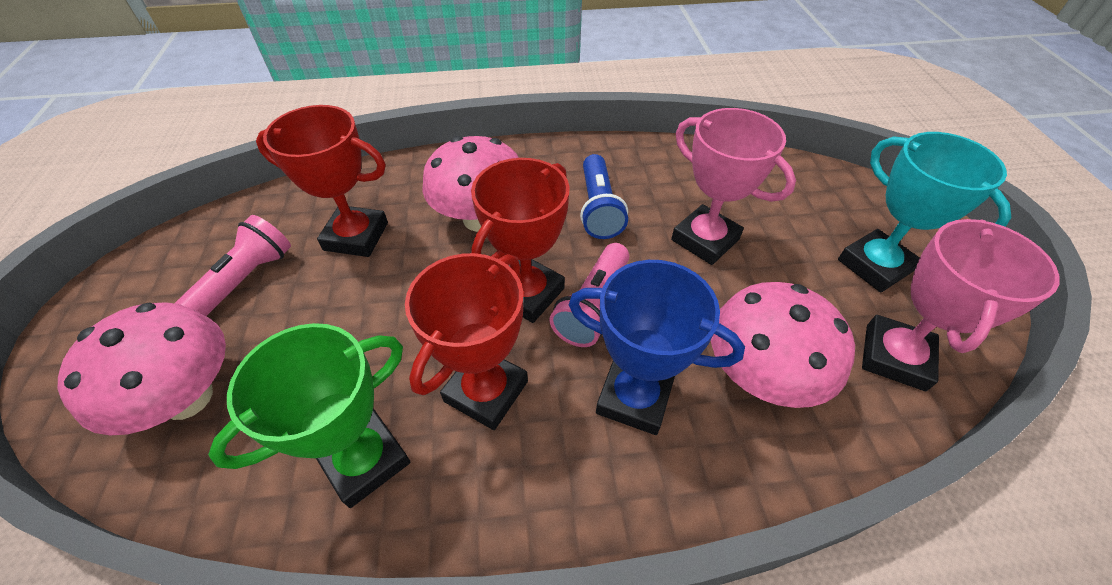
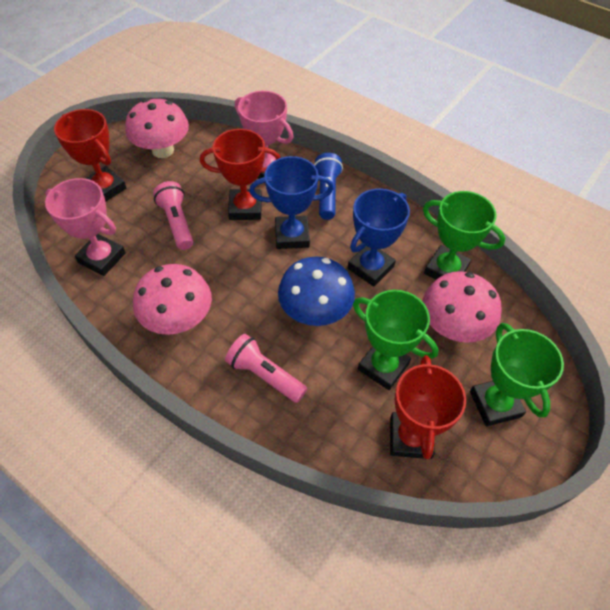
blue mushroom: none = 0 -> [278,257,355,326] = 1
blue trophy: [569,260,745,435] = 1 -> [249,156,334,249] [348,188,410,287] = 2
green trophy: [208,323,410,508] = 1 -> [353,290,438,390] [423,191,505,280] [470,323,564,426] = 3
turquoise trophy: [838,132,1011,292] = 1 -> none = 0

